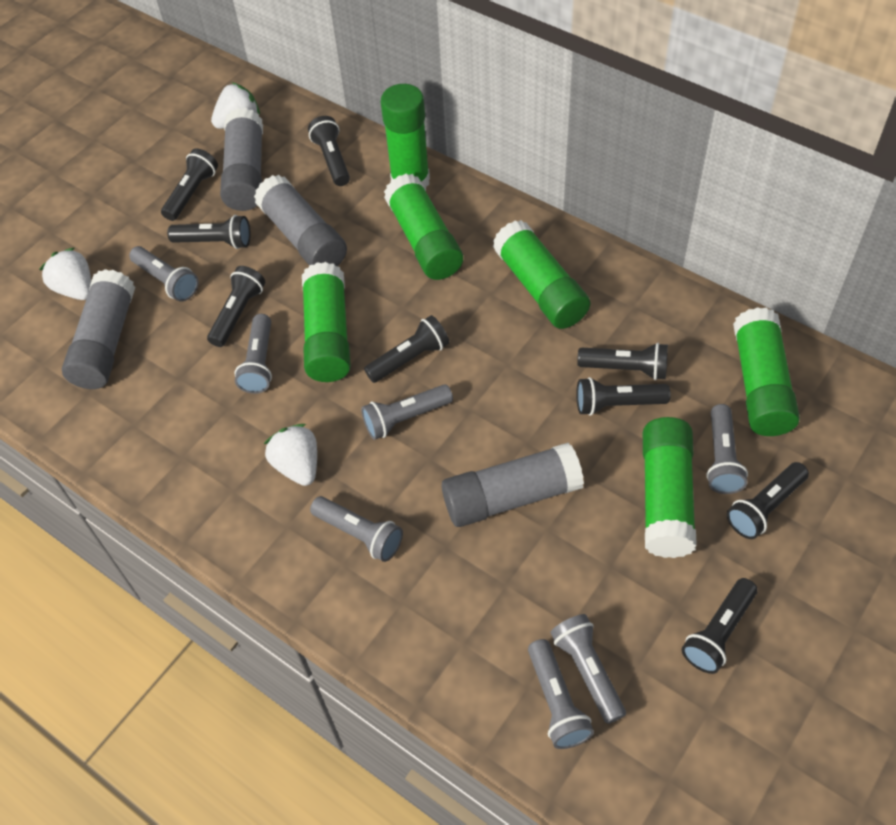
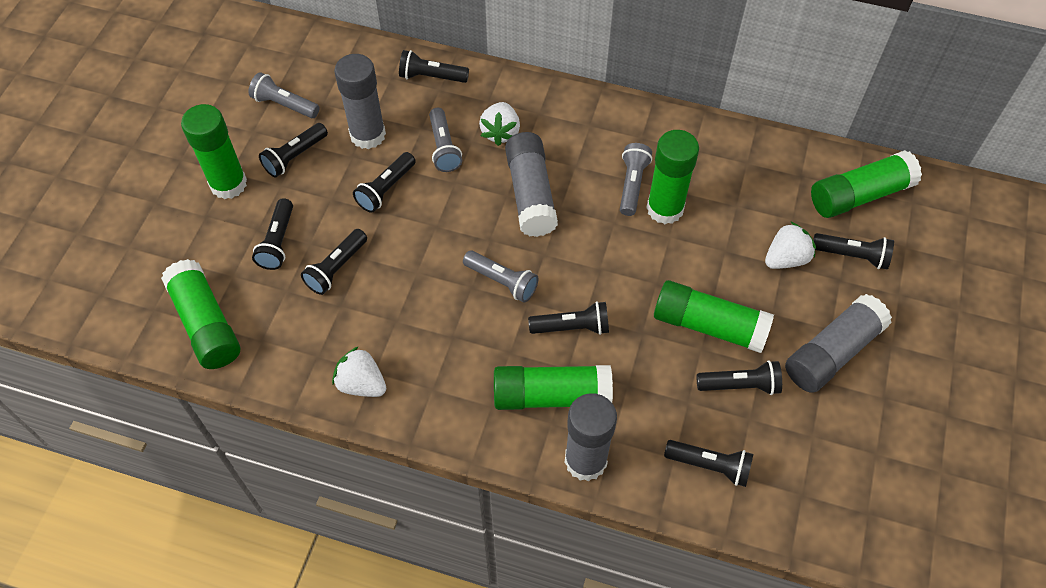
grey flashlight: [129,246,199,302] [234,314,272,394] [310,496,403,562] [361,384,453,440] [528,639,594,749] [550,614,626,724] [706,404,748,494] = 7 -> [249,72,319,118] [429,108,462,172] [463,251,538,303] [620,143,652,216] = 4

